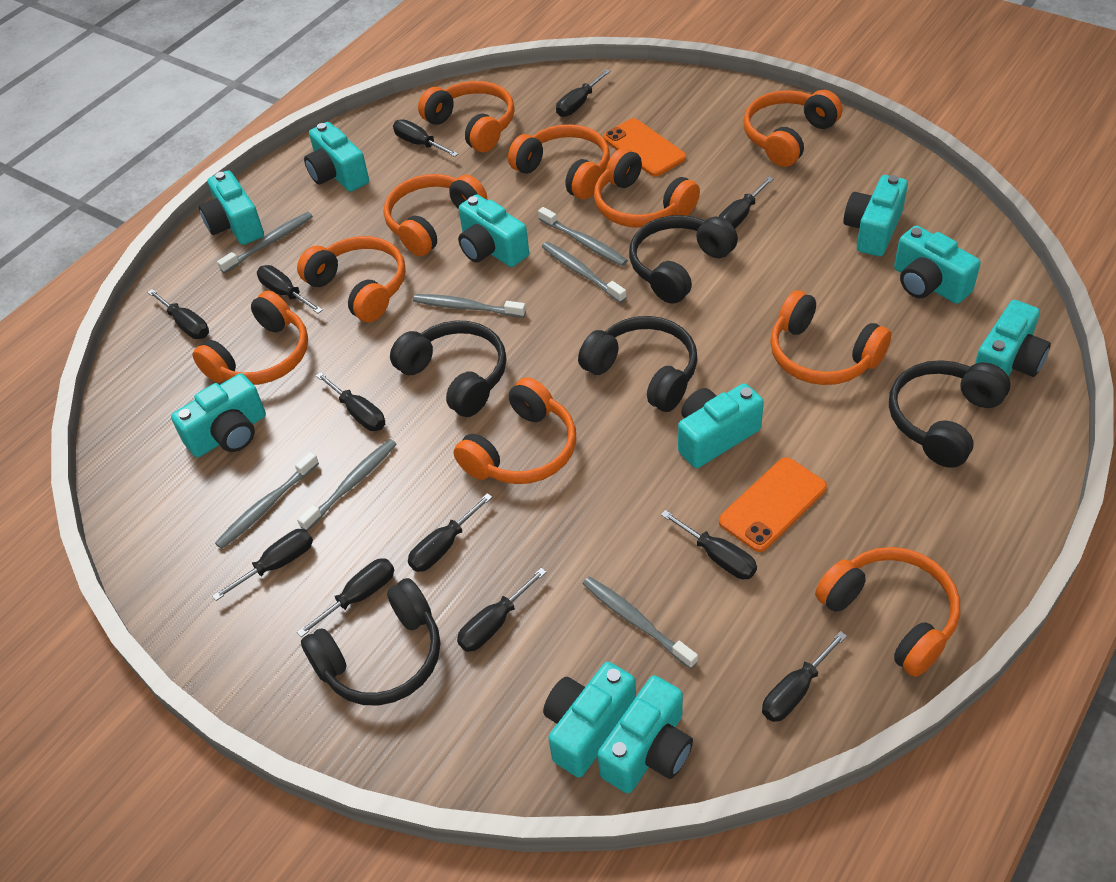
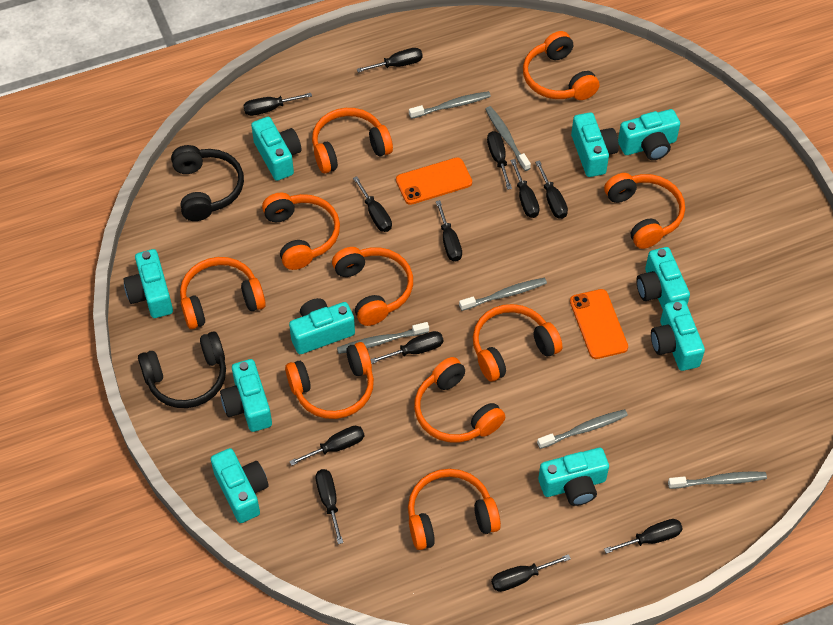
black headphones: [301,578,440,706] [390,321,507,417] [578,316,698,412] [629,215,738,304] [889,360,1010,468] = 5 -> [138,332,226,408] [171,145,244,221] = 2
grey toothbrush: [215,452,319,549] [217,212,313,273] [297,439,397,531] [413,294,526,318] [538,207,628,266] [542,242,627,303] [583,576,698,669] = 7 -> [337,322,429,354] [409,91,491,119] [459,278,547,311] [485,106,531,171] [537,409,628,449] [668,472,767,489] = 6

